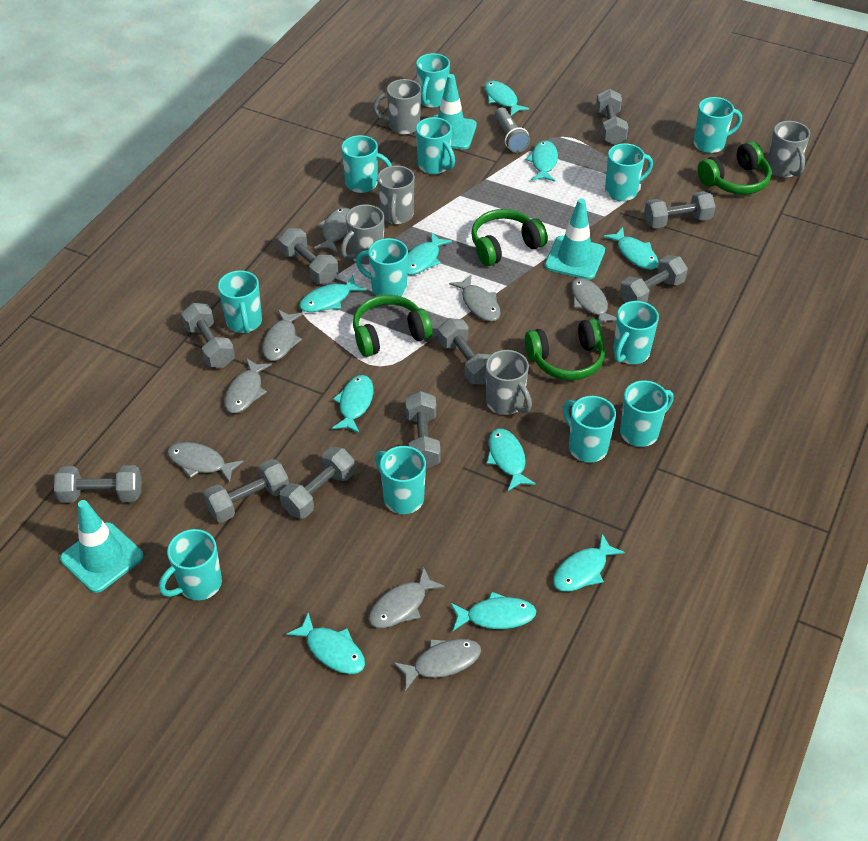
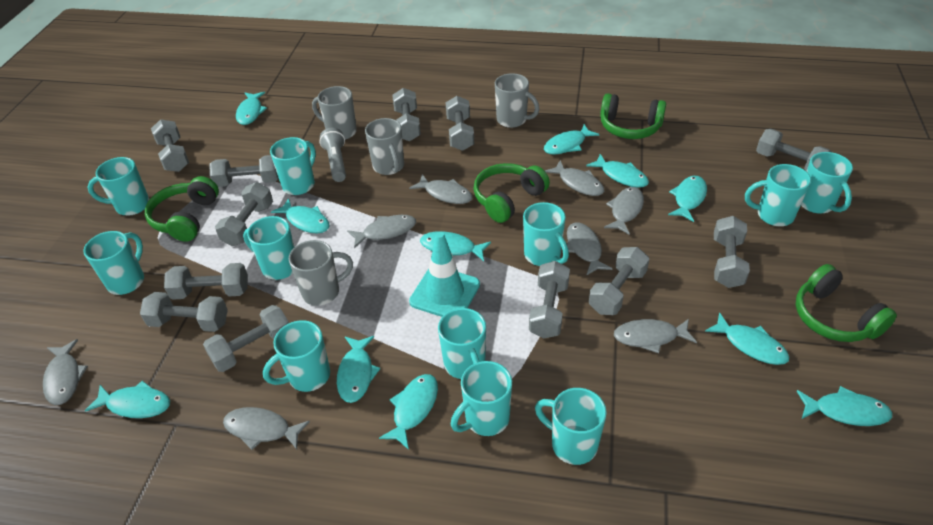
grey dumbbell: [54,465,142,503] [181,303,235,368] [204,459,289,523] [279,228,338,284] [280,447,355,519] [405,391,440,469] [438,318,490,384] [596,89,628,145] [620,255,688,303] [644,191,715,229] = 10 -> [140,292,228,332] [151,119,189,172] [164,263,248,300] [203,305,289,372] [210,155,279,187] [215,182,273,246] [392,88,421,141] [446,96,474,151] [529,261,570,339] [589,247,649,315] [714,216,750,288] [756,129,831,171] = 12
grey mug: [341,204,384,265] [373,79,421,135] [377,166,415,224] [486,350,532,415] [767,121,810,178] = 5 -> [289,240,353,306] [312,86,357,140] [365,118,404,175] [495,73,539,128] = 4
turquoise fish: [286,613,365,674] [299,275,366,312] [332,375,374,434] [407,232,452,275] [450,591,536,631] [485,81,529,116] [487,429,536,491] [526,140,558,182] [553,534,625,592] [603,227,659,270] = 10 -> [85,381,170,418] [236,92,267,125] [271,198,329,233] [337,336,380,403] [379,374,438,450] [420,231,491,261] [544,124,600,155] [586,154,649,188] [668,176,707,222] [705,312,789,365] [797,386,893,426] = 11
turquoise mug: [159,529,222,600] [218,270,262,334] [341,135,392,193] [356,238,408,296] [375,446,426,514] [416,53,450,108] [416,117,455,174] [563,396,616,463] [605,143,653,201] [613,301,659,364] [620,380,674,447] [693,97,742,153] = 12 -> [83,231,144,295] [87,157,150,216] [243,216,294,280] [263,320,330,392] [270,137,316,195] [438,308,486,379] [451,361,512,436] [523,202,569,266] [535,388,607,465] [745,164,811,226] [801,152,853,214] = 11
turquoise traffic cone: [60,500,144,593] [433,74,477,150] [545,198,605,280] = 3 -> [409,232,480,317] = 1

